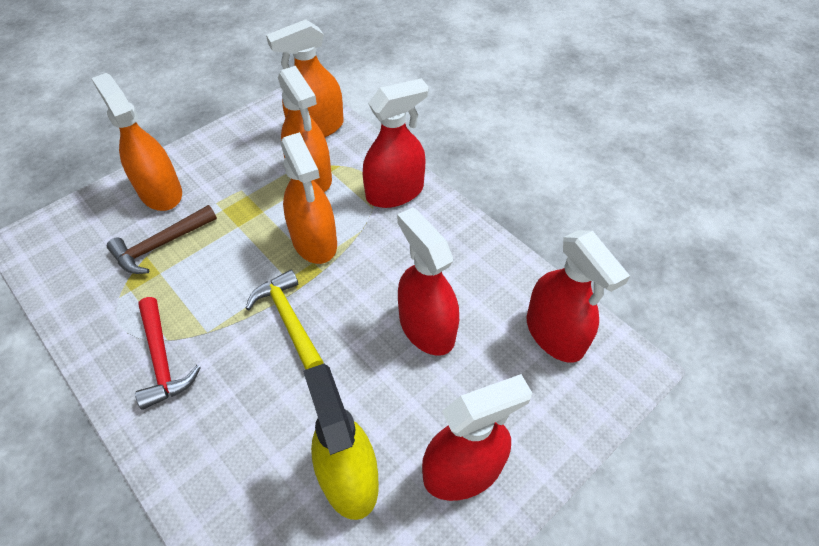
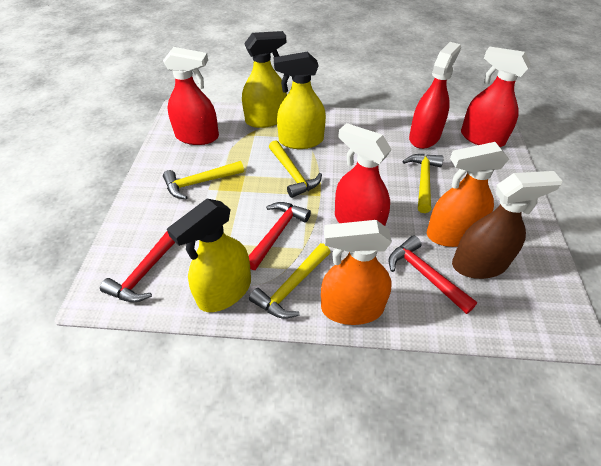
brown hammer: [107,205,217,274] = 1 -> none = 0
brown spray bottle: none = 0 -> [452,171,562,279] = 1
orange spray bottle: [91,73,182,211] [266,19,344,137] [278,66,332,192] [280,132,337,264] = 4 -> [321,220,392,325] [427,142,509,247] = 2
red hammer: [135,297,201,410] = 1 -> [100,231,175,302] [249,202,311,270] [389,235,477,314] = 3
yellow hammer: [245,270,324,370] = 1 -> [163,161,244,199] [249,243,331,319] [269,140,322,198] [402,154,444,213] = 4
yellow spray bottle: [303,364,379,520] = 1 -> [167,199,251,312] [242,31,287,128] [274,52,326,149] = 3

